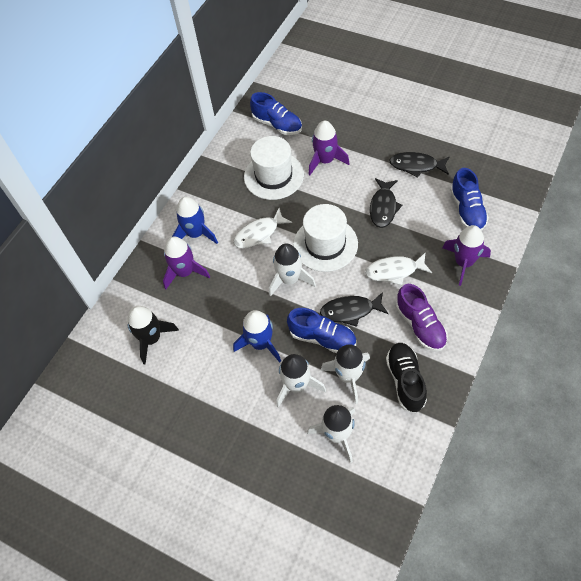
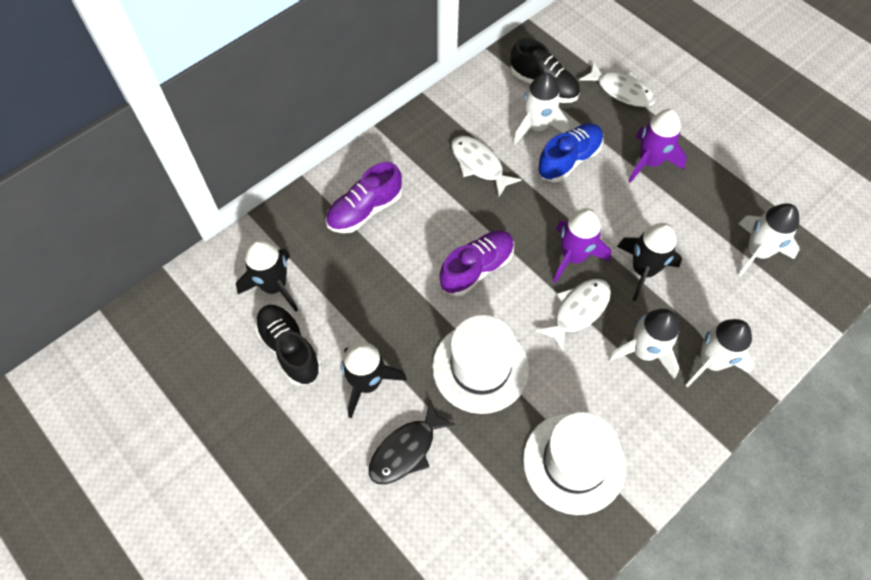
black fish: [320,292,389,327] [370,178,403,228] [389,152,449,178] = 3 -> [369,400,456,484] = 1
black rocket: [128,306,179,365] = 1 -> [236,240,298,312] [341,342,407,418] [617,223,682,301] = 3
black shoe: [386,343,427,413] = 1 -> [255,305,322,386] [510,38,580,103] = 2
blue rocket: [172,197,218,244] [233,310,281,362] = 2 -> none = 0
blue shoe: [250,92,302,135] [287,308,356,353] [450,168,489,231] = 3 -> [537,123,604,182] = 1
purple rocket: [163,236,210,290] [308,120,350,175] [442,225,491,286] = 3 -> [553,208,611,283] [629,109,687,183] = 2
purple shoe: [396,284,448,351] = 1 -> [326,162,402,233] [439,230,514,296] = 2
white fish: [233,208,292,248] [365,253,432,285] = 2 -> [451,136,522,197] [536,279,611,353] [579,61,656,107] = 3

